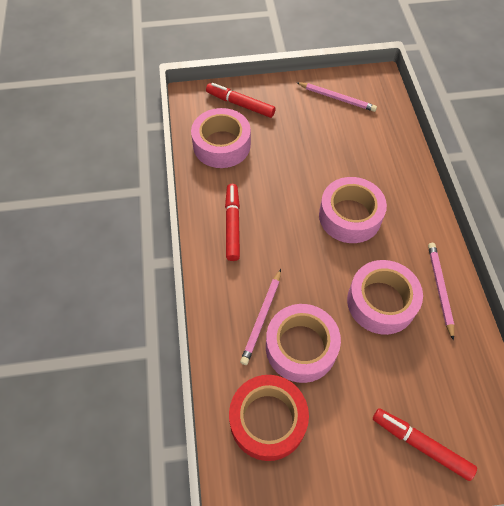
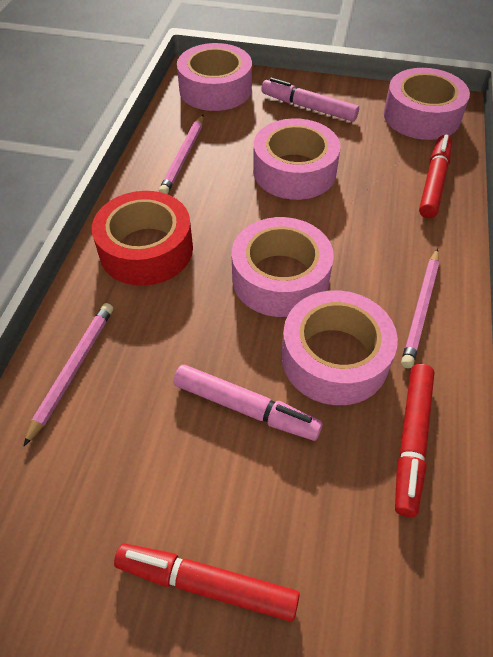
pink marker: none = 0 -> [173,365,323,441] [261,77,359,122] = 2
pink tape: [191,108,251,168] [266,304,341,383] [319,177,387,243] [347,260,423,335] = 4 -> [177,43,252,111] [232,217,334,317] [253,118,341,200] [281,290,398,405] [384,68,470,140] = 5

